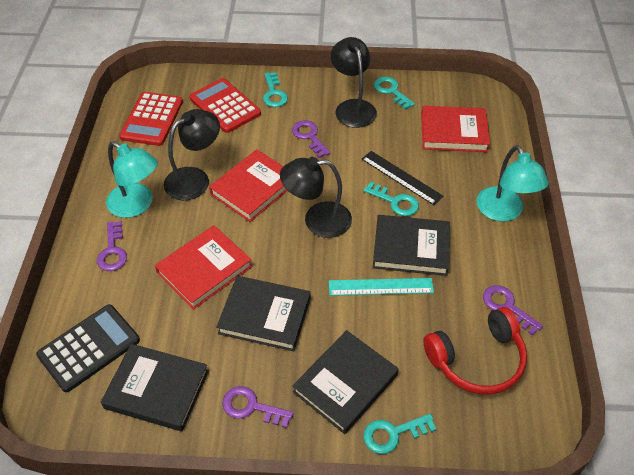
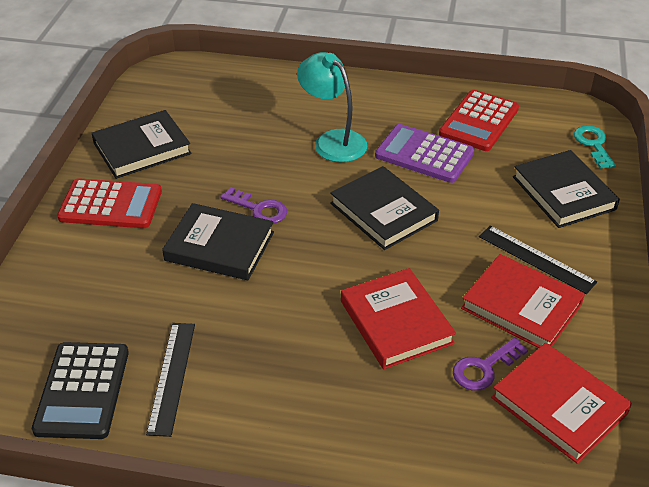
black lamp: [164,109,220,200] [280,157,352,238] [331,37,377,128] = 3 -> none = 0
black ruler: [362,151,444,205] = 1 -> [146,323,195,437] [479,226,597,294] = 2
purple calculator: none = 0 -> [375,124,474,183] = 1
purple key: [97,221,127,271] [222,386,293,428] [292,120,331,158] [483,285,543,336] = 4 -> [221,187,287,224] [453,337,528,391] = 2
red headphones: [423,307,527,395] = 1 -> none = 0
turquoise key: [263,72,288,107] [363,182,419,216] [363,414,437,454] [374,77,415,109] = 4 -> [574,125,616,169] = 1
turquoise lamp: [106,141,158,218] [477,145,549,222] = 2 -> [297,52,367,162] = 1
turquoise ruler: [329,278,434,296] = 1 -> none = 0

